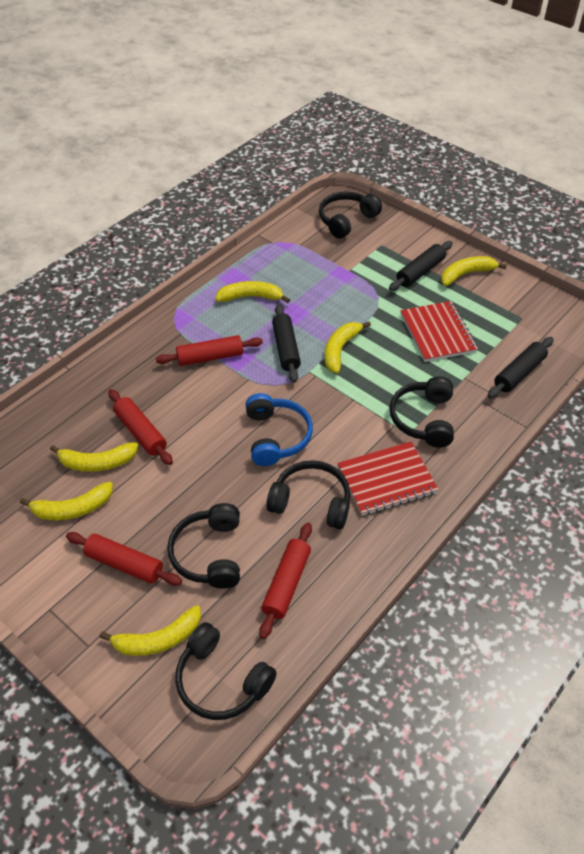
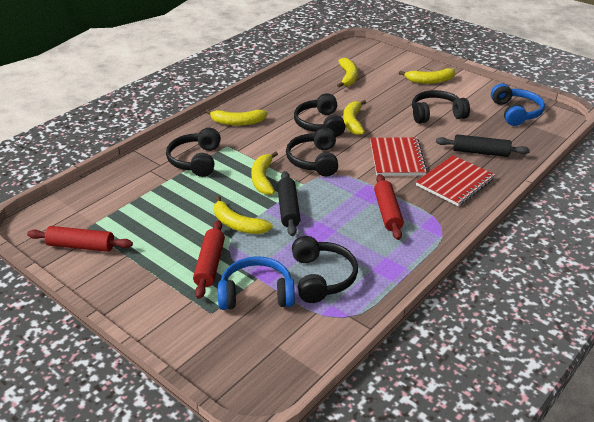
black rolling pin: [272,304,301,383] [389,241,453,291] [488,337,554,399] = 3 -> [277,171,300,236] [436,134,530,157] = 2
blue headphones: [245,393,313,466] = 1 -> [218,256,295,310] [491,84,545,126] = 2
red rolling pin: [66,532,182,586] [108,389,173,465] [156,335,263,366] [259,523,312,639] = 4 -> [27,226,133,252] [193,220,225,299] [374,174,404,240] = 3

